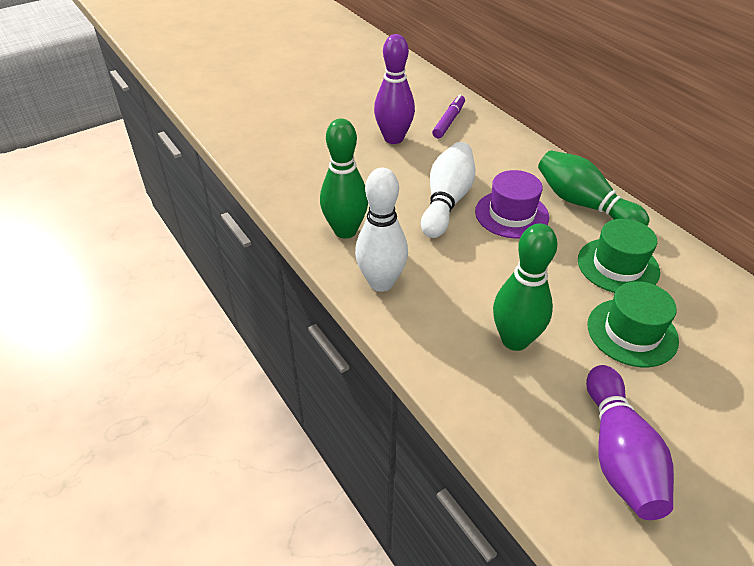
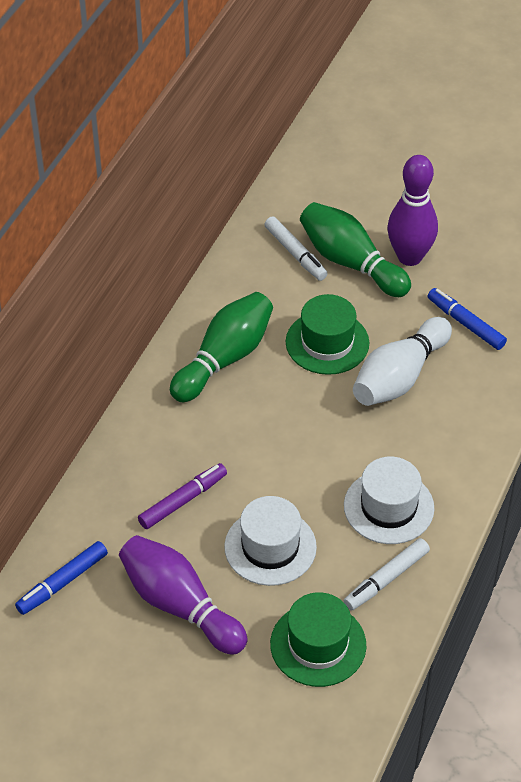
blue marker: none = 0 -> [15,541,108,615] [428,288,507,350] = 2
green bowling pin: [320,118,368,239] [493,224,557,351] [538,150,650,226] = 3 -> [170,292,273,402] [300,202,411,297] = 2
purple hat: [475,170,549,239] = 1 -> none = 0
white bowling pin: [355,168,408,292] [421,142,476,238] = 2 -> [353,317,452,406] = 1
white hat: none = 0 -> [224,496,317,586] [344,457,434,544] = 2
white marker: none = 0 -> [264,216,328,281] [344,538,430,611] = 2

